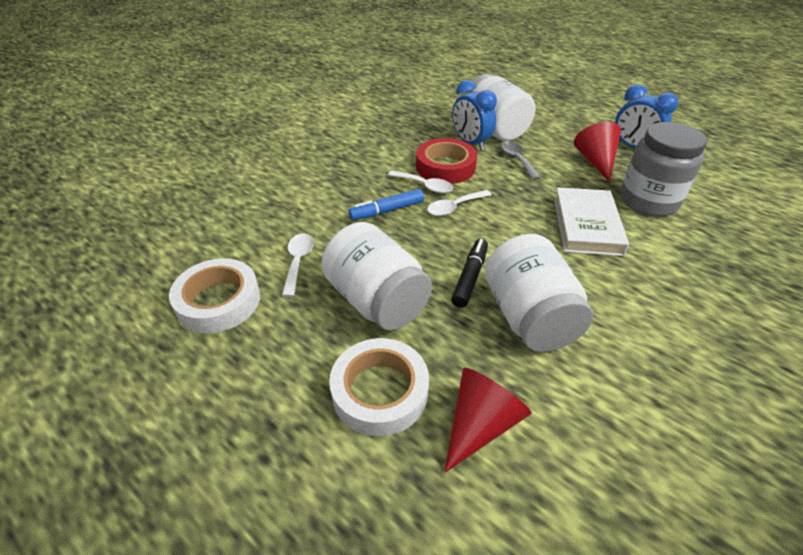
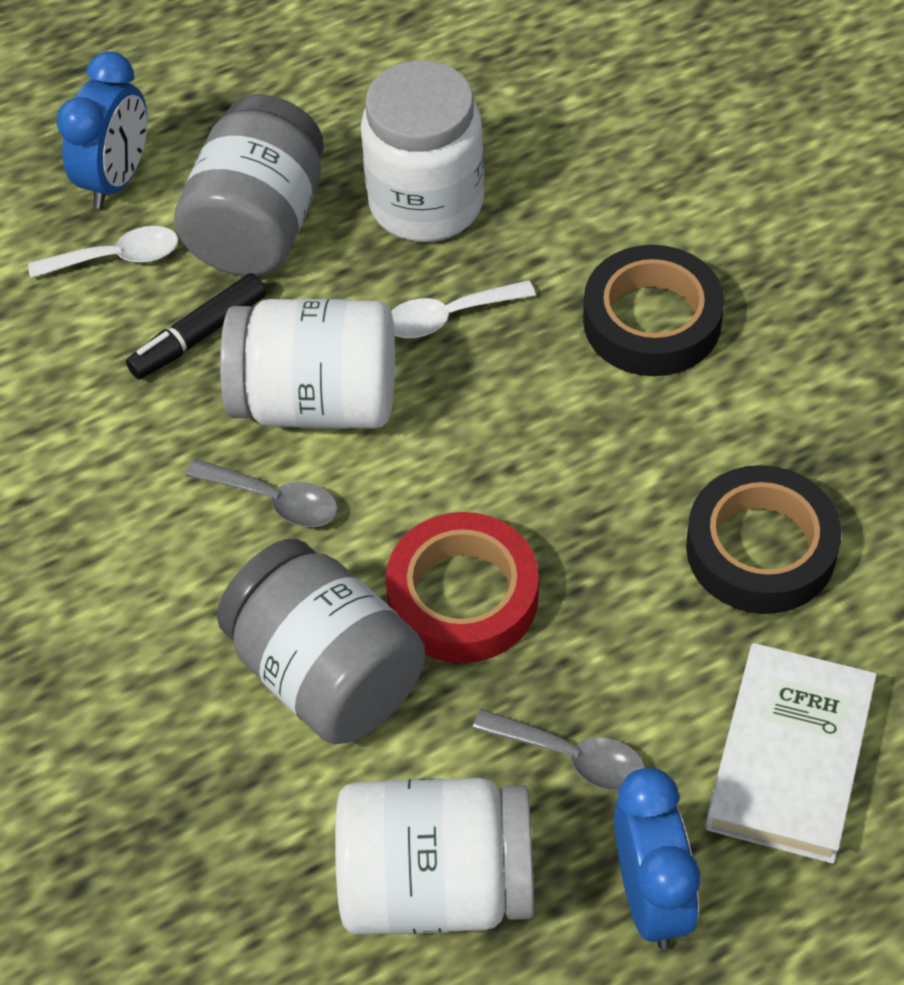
black tape: none = 0 -> [583,245,724,376] [686,465,841,614] = 2
blue marker: [349,189,424,220] = 1 -> none = 0
grey jar: [620,122,707,217] = 1 -> [174,95,324,276] [217,539,425,744] = 2
grey spoon: [501,141,541,180] = 1 -> [185,459,338,527] [472,709,645,791] = 2
red cone: [444,368,532,473] [574,122,621,182] = 2 -> none = 0
white spoon: [282,233,314,297] [388,170,453,193] [427,190,492,216] = 3 -> [28,226,179,278] [391,280,536,338] = 2
white tape: [169,258,260,333] [329,338,429,436] = 2 -> none = 0

